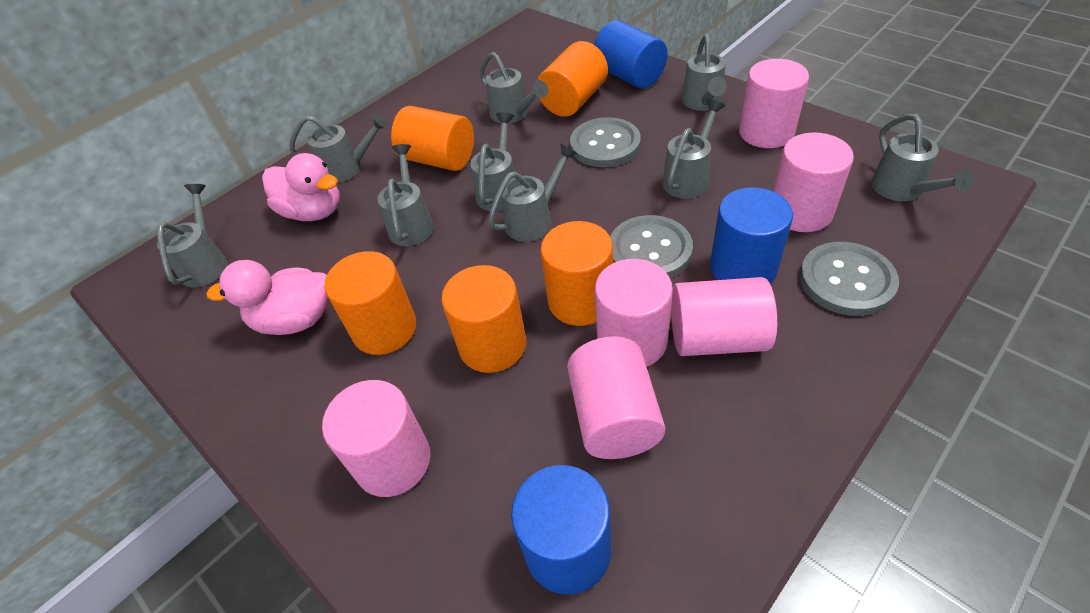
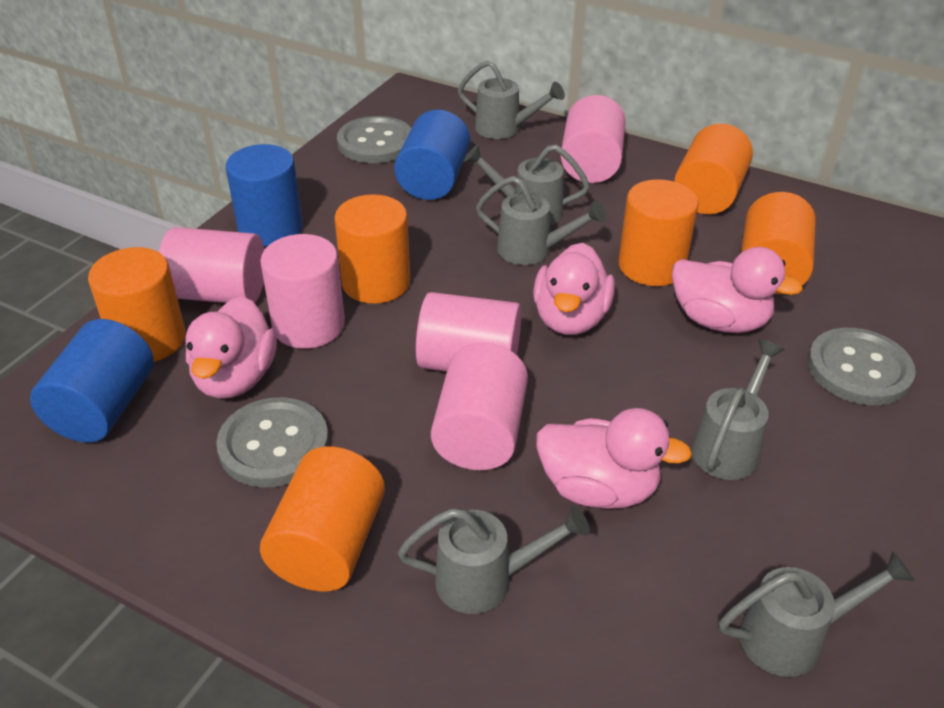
grey watering can: [157,184,228,287] [289,113,389,183] [378,144,434,246] [470,112,515,211] [479,52,548,123] [488,143,577,242] [662,99,725,199] [682,34,727,111] [871,114,974,201] = 9 -> [398,506,590,614] [458,60,565,139] [464,144,590,225] [476,176,606,265] [692,339,785,480] [719,551,914,677] = 6
orange cylinder: [324,251,416,355] [391,106,474,171] [441,265,526,373] [538,41,608,117] [540,221,613,326] = 5 -> [88,247,185,362] [260,446,385,592] [334,194,410,304] [618,179,699,286] [674,124,753,214] [741,192,816,294] = 6
pink cylinder: [322,380,430,497] [567,336,665,459] [595,259,673,367] [671,277,777,356] [739,59,809,148] [773,132,854,232] = 6 -> [159,227,264,303] [260,234,345,349] [416,292,521,372] [431,343,528,470] [561,95,626,183] = 5
pink duck: [206,260,329,335] [262,153,340,221] = 2 -> [185,296,277,399] [533,243,615,335] [536,408,692,509] [672,247,803,333] = 4

